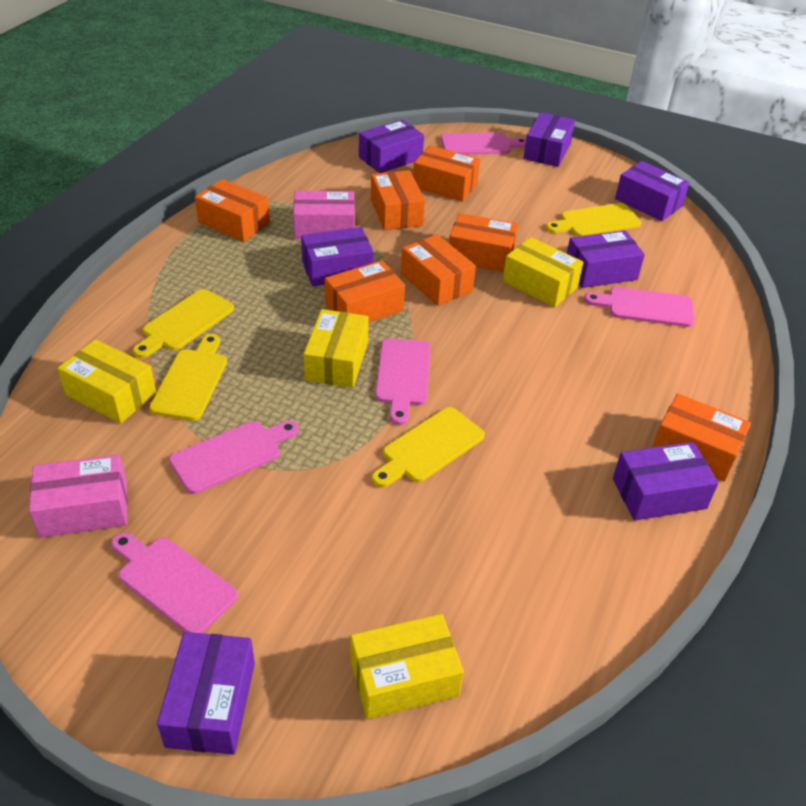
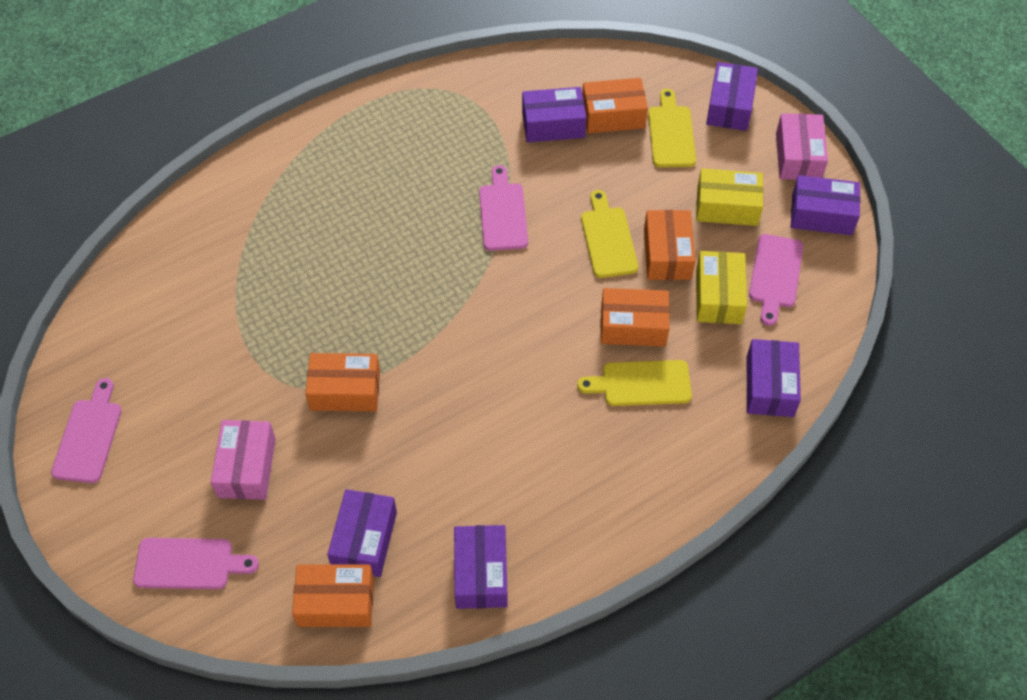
orange box: [195,179,270,242] [325,260,405,322] [371,170,425,230] [401,234,476,306] [413,145,480,202] [449,213,518,272] [652,394,751,482] = 7 -> [292,565,374,627] [305,353,380,411] [582,78,648,133] [601,288,670,347] [644,210,696,280] = 5
pink cutting board: [111,533,238,633] [169,421,299,494] [375,338,431,425] [441,132,526,155] [584,287,695,327] = 5 -> [51,378,122,483] [133,538,259,589] [479,165,528,251] [749,234,803,326] = 4
purple box: [157,632,255,755] [301,227,374,286] [359,120,424,173] [523,112,575,167] [567,230,645,288] [613,442,719,521] [615,161,690,221] = 7 -> [327,489,397,577] [454,525,508,609] [522,87,586,142] [706,62,758,131] [747,339,801,417] [791,175,860,235] = 6
yellow box: [58,339,156,423] [304,309,369,388] [350,614,464,719] [503,237,584,307] = 4 -> [696,168,763,226] [696,251,747,324] = 2
yellow cutting board: [133,289,234,358] [149,334,227,421] [372,407,485,488] [546,203,641,236] = 4 -> [577,360,692,406] [581,190,638,278] [648,89,696,167] = 3

